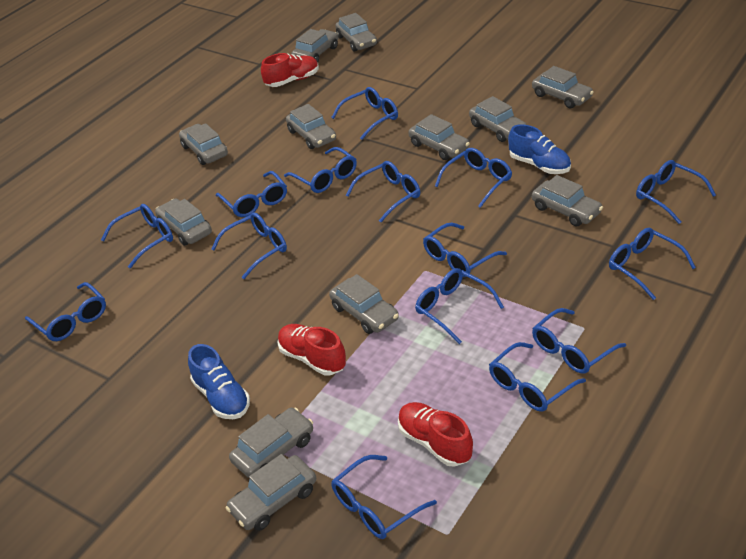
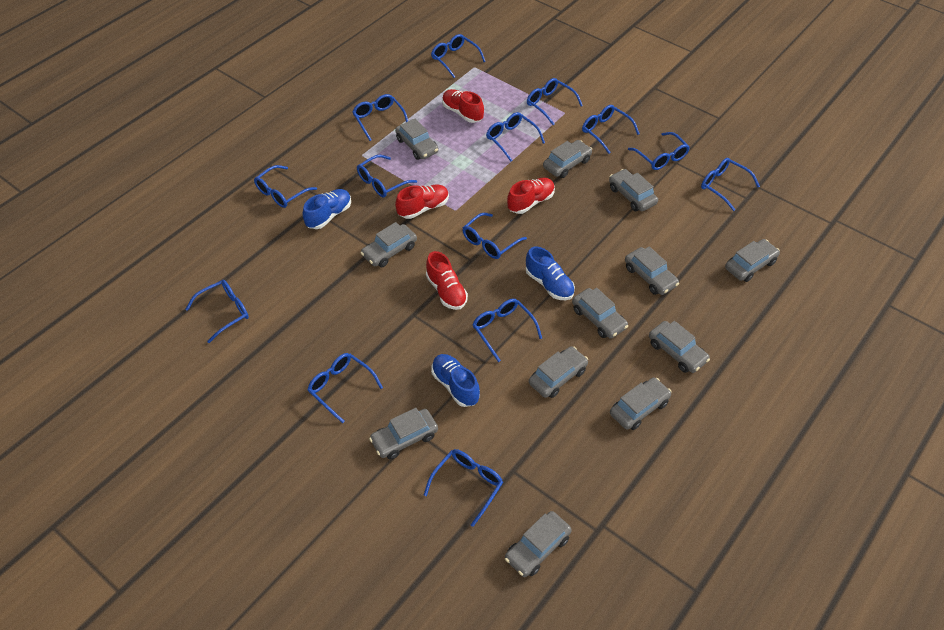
blue glasses: [25,282,106,341] [101,204,173,268] [211,212,287,279] [216,171,287,217] [284,147,357,193] [331,87,398,140] [331,455,437,539] [346,161,420,222] [415,268,504,344] [423,223,507,277] [435,148,512,208] [489,342,586,412] [532,308,626,374] [609,228,696,300] [636,160,716,224] = 15 -> [185,280,249,343] [254,165,317,208] [308,353,383,423] [352,94,408,141] [357,155,417,197] [424,449,503,527] [431,34,486,78] [463,213,527,259] [472,299,542,362] [486,112,545,162] [527,78,583,125] [582,105,640,154] [628,132,690,170] [701,158,760,211] = 14
blue shoe: [188,344,250,419] [508,124,571,174] = 2 -> [303,189,351,229] [431,354,480,407] [526,246,575,300] = 3
red shoe: [261,53,319,87] [277,324,346,376] [398,402,473,467] = 3 -> [395,185,449,219] [426,251,468,310] [442,89,484,123] [507,178,555,214] = 4

